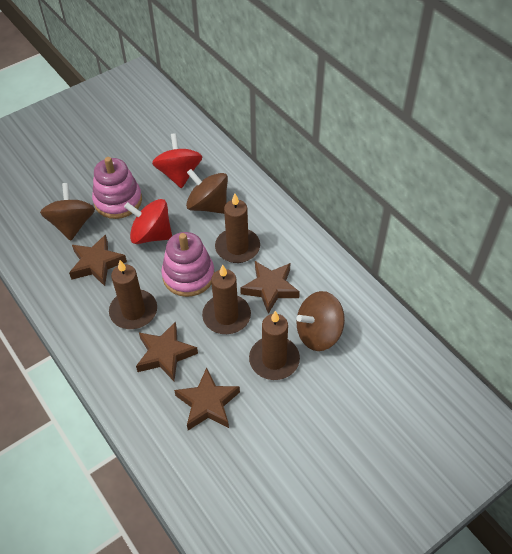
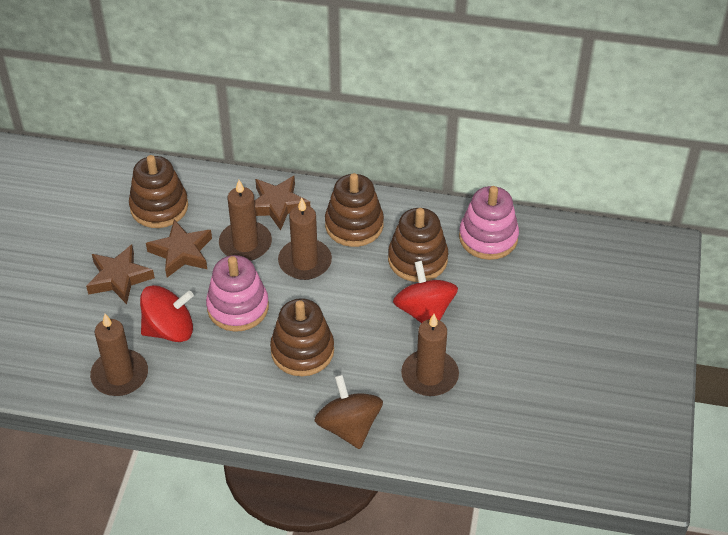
brown spinning top: [40,183,95,241] [186,169,228,214] [297,291,345,351] = 3 -> [314,375,383,449] = 1
brown stacking toy: none = 0 -> [129,155,188,228] [270,298,334,376] [325,173,384,247] [388,208,448,282] = 4
brown star: [69,234,127,286] [136,321,198,381] [174,367,240,430] [240,261,300,314] = 4 -> [86,245,155,304] [146,220,212,278] [255,176,310,230] = 3

